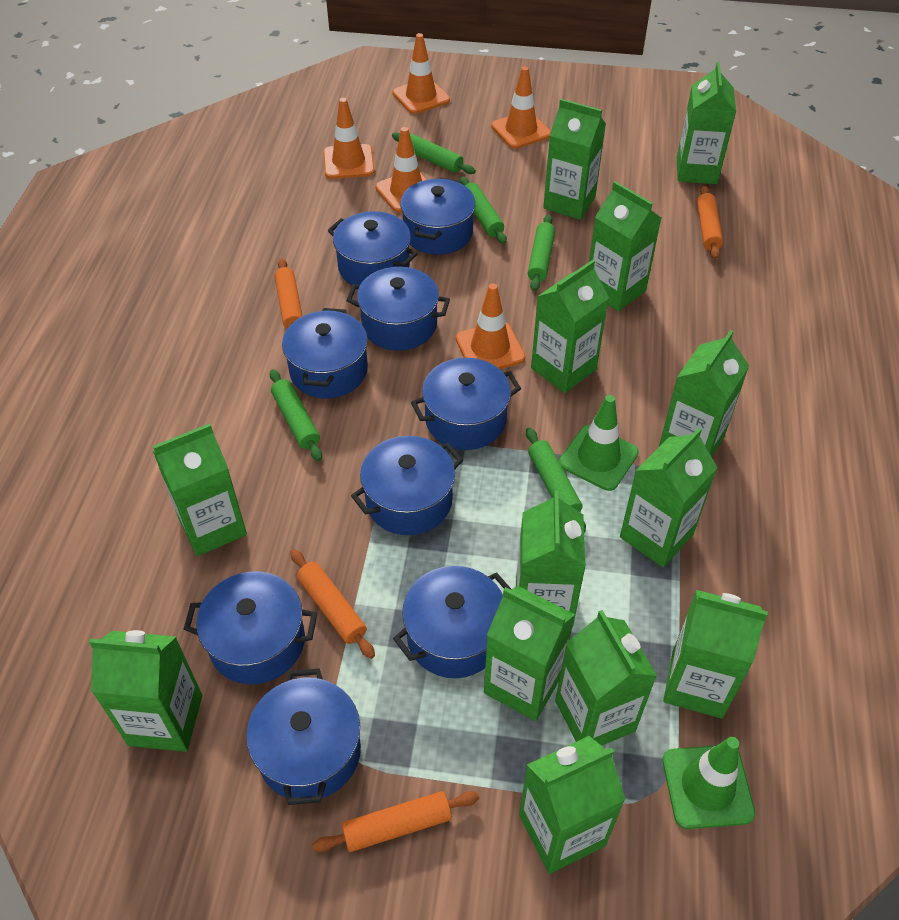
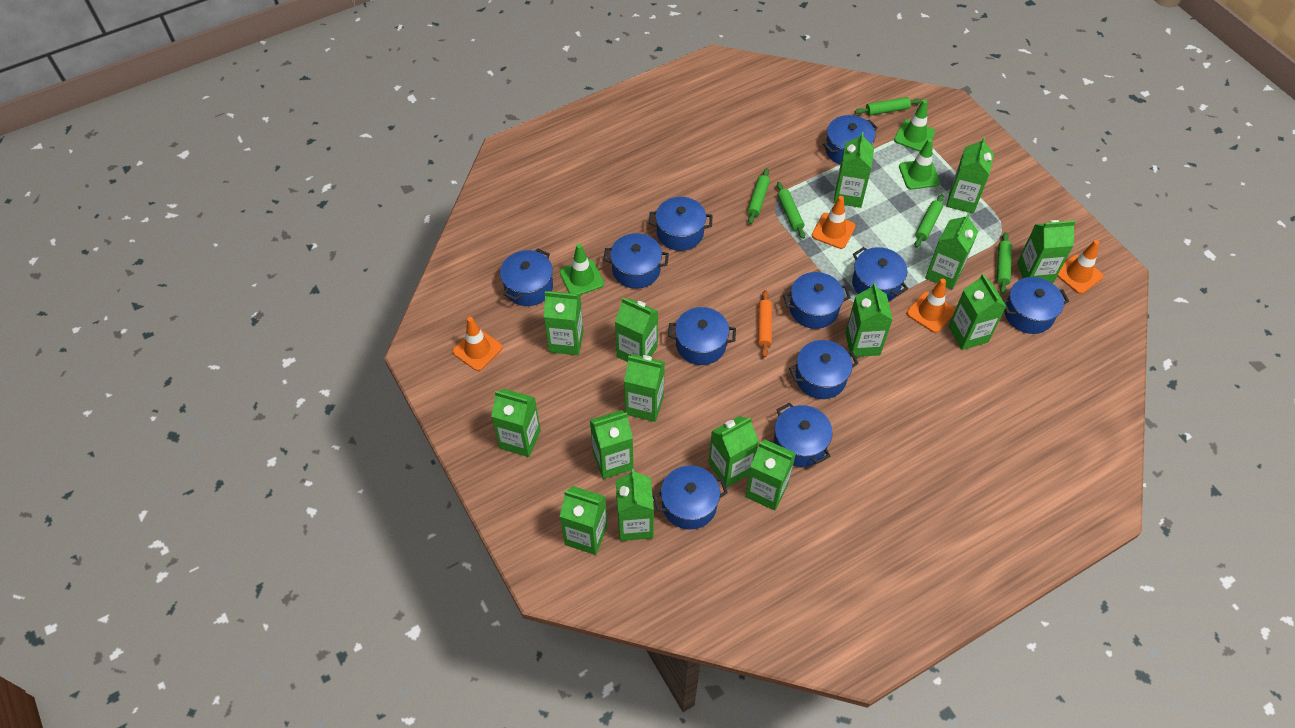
blue pot: [184,572,317,684] [246,668,361,805] [282,308,368,398] [328,211,418,285] [346,267,450,351] [351,436,463,535] [393,566,511,678] [400,178,476,255] [411,358,521,450] = 9 -> [500,248,553,306] [603,233,669,289] [649,197,712,251] [653,466,728,529] [668,307,736,365] [774,402,833,467] [783,272,851,329] [789,340,859,399] [823,115,878,165] [852,247,908,301] [1003,277,1069,334] = 11
green carton: [89,630,202,752] [153,423,247,556] [484,586,575,721] [516,491,586,628] [519,736,626,874] [531,260,609,393] [543,99,606,220] [555,610,657,746] [589,181,661,311] [620,428,717,567] [659,330,749,457] [663,590,768,719] [677,62,736,184] = 13 -> [491,389,541,457] [544,291,584,355] [560,486,608,555] [590,410,633,479] [615,298,658,362] [616,469,654,541] [624,354,665,422] [708,416,759,488] [745,439,796,510] [834,132,874,208] [845,283,893,357] [925,213,978,289] [946,137,994,214] [948,274,1007,350] [1017,220,1076,283] = 15
green traffic cone: [559,395,639,491] [662,737,755,829] = 2 -> [560,244,604,295] [894,99,935,152] [899,138,940,190] = 3
orange rolling pin: [275,258,302,329] [290,549,375,659] [312,791,479,852] [697,186,723,260] = 4 -> [758,290,772,358] = 1
orange traffic cone: [323,98,375,179] [375,127,427,212] [393,33,450,114] [456,283,525,369] [491,66,551,149] = 5 -> [452,317,503,371] [812,196,855,249] [907,279,955,333] [1057,240,1103,294] = 4

